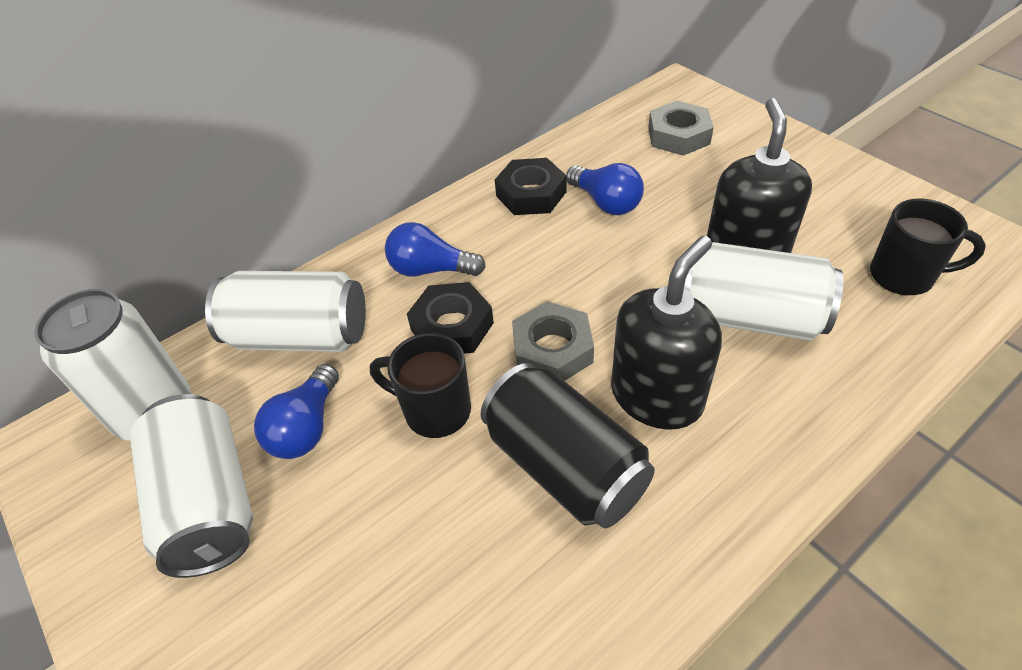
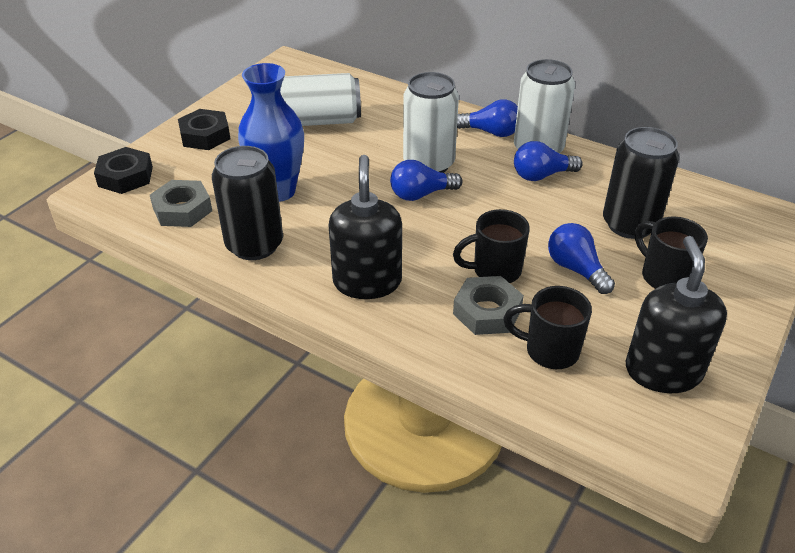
black can: [481,363,655,529] = 1 -> [212,146,283,260] [603,127,679,239] = 2
black mug: [370,333,471,438] [870,199,986,295] = 2 -> [453,209,530,283] [503,286,592,369] [635,217,708,289] = 3
blue light bulb: [254,364,339,459] [385,222,486,277] [566,163,644,215] = 3 -> [390,160,463,201] [457,99,518,137] [514,141,583,181] [548,223,615,294] = 4
blue vase: none = 0 -> [238,63,304,202] = 1
white can: [34,289,191,441] [130,394,253,578] [205,271,366,352] [684,242,844,341] = 4 -> [280,73,361,126] [403,72,459,173] [514,59,575,153] = 3

